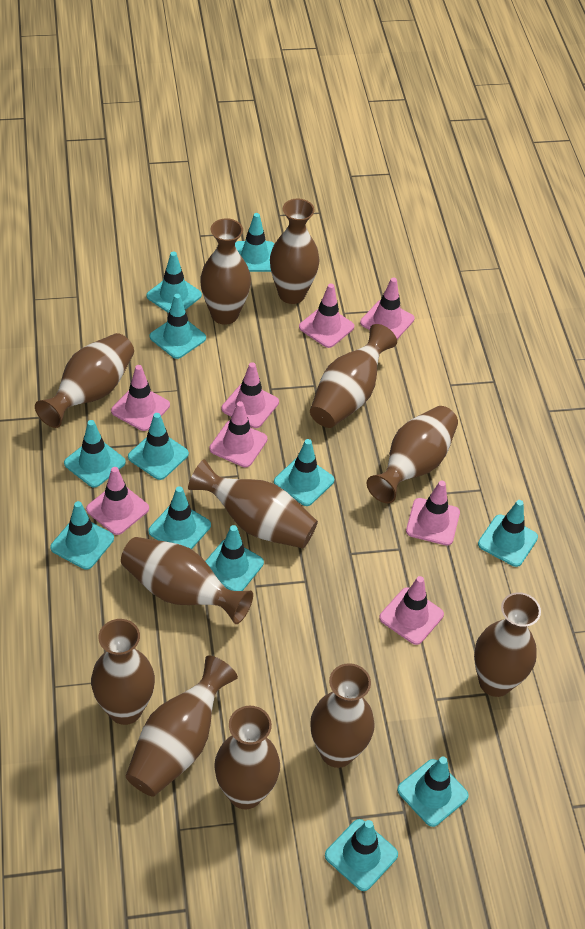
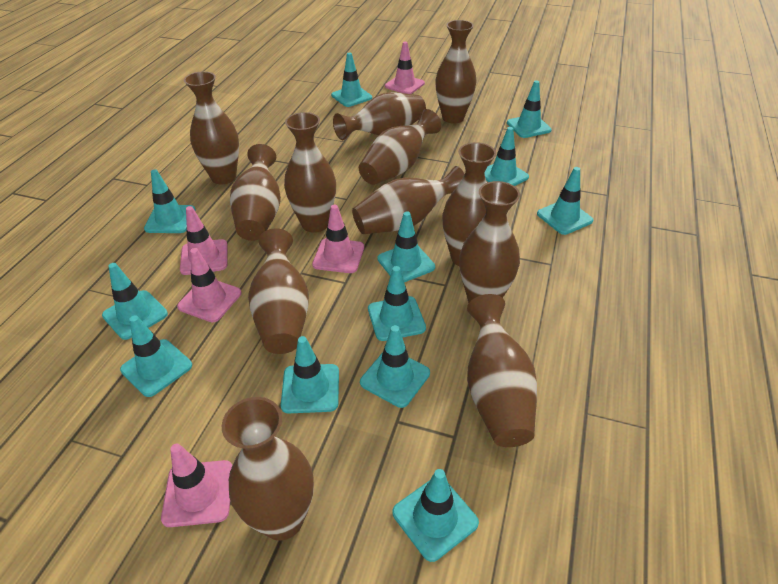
pink traffic cone: [86,467,149,535] [111,365,170,431] [209,401,267,467] [222,362,279,428] [299,284,354,348] [360,277,414,339] [379,576,444,645] [406,481,460,546] = 8 -> [161,444,233,527] [177,248,241,322] [180,206,228,275] [312,205,364,273] [385,42,425,94] = 5

